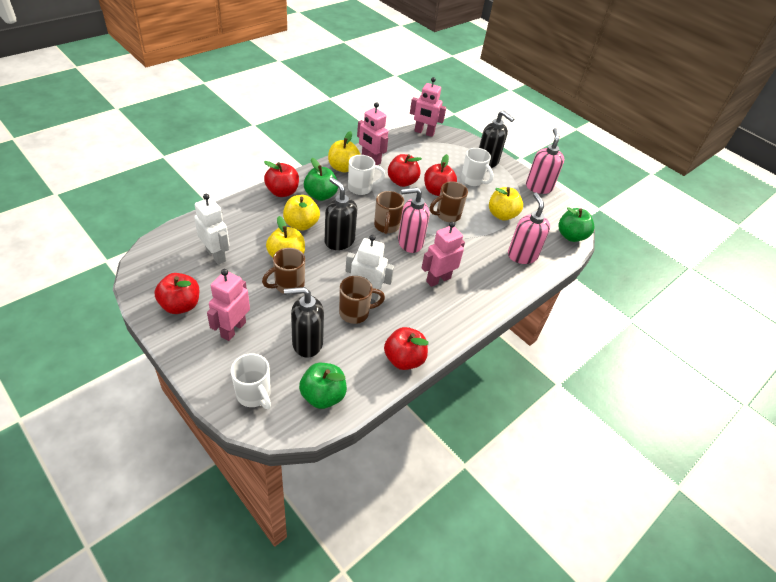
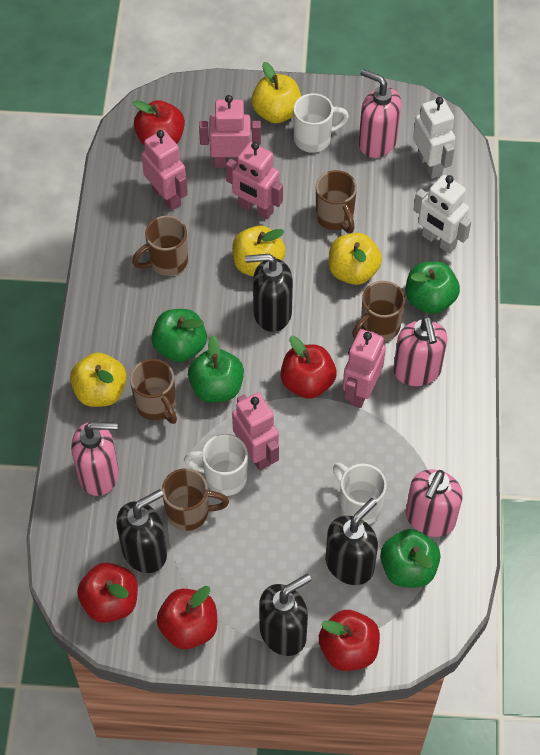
black soap dispenser: [284,287,324,358] [325,177,357,250] [479,110,514,168] = 3 -> [116,489,167,573] [245,254,293,332] [259,574,311,656] [326,498,378,585] = 4
brown mug: [262,248,305,295] [339,276,385,324] [374,191,404,234] [430,181,468,222] = 4 -> [130,359,177,424] [132,216,188,276] [162,468,229,531] [316,170,357,233] [352,281,405,342] = 5
green apple: [299,363,347,409] [304,158,338,201] [558,207,595,242] = 3 -> [151,309,207,362] [188,335,244,403] [380,529,441,588] [405,261,460,314] = 4
pink robot: [207,269,250,341] [357,102,388,165] [410,77,446,137] [421,222,465,287] = 4 -> [141,130,188,211] [199,95,261,168] [226,142,283,220] [232,393,279,471] [343,329,386,408] = 5
pink soap dispenser: [398,187,429,253] [508,193,550,264] [526,128,564,194] = 3 -> [71,421,119,496] [359,69,402,158] [393,316,448,386] [406,470,463,537] = 4

